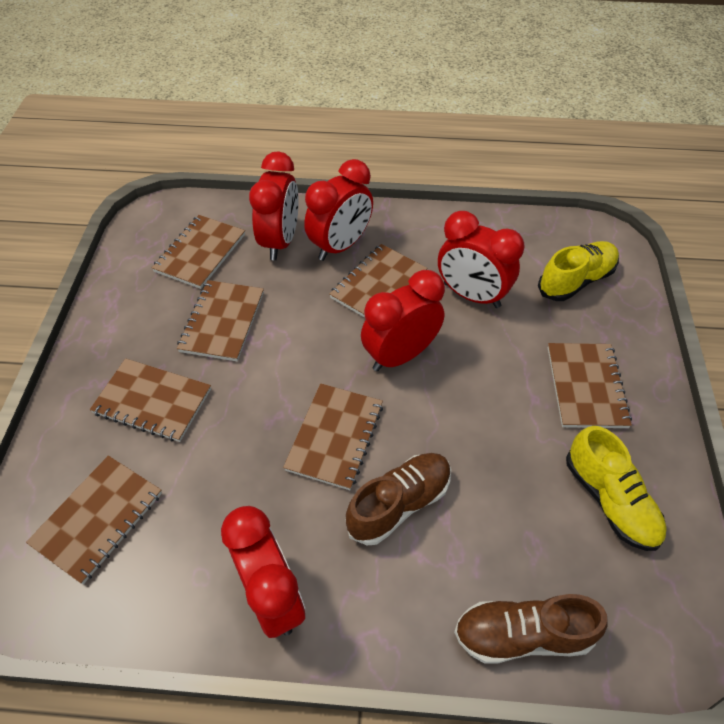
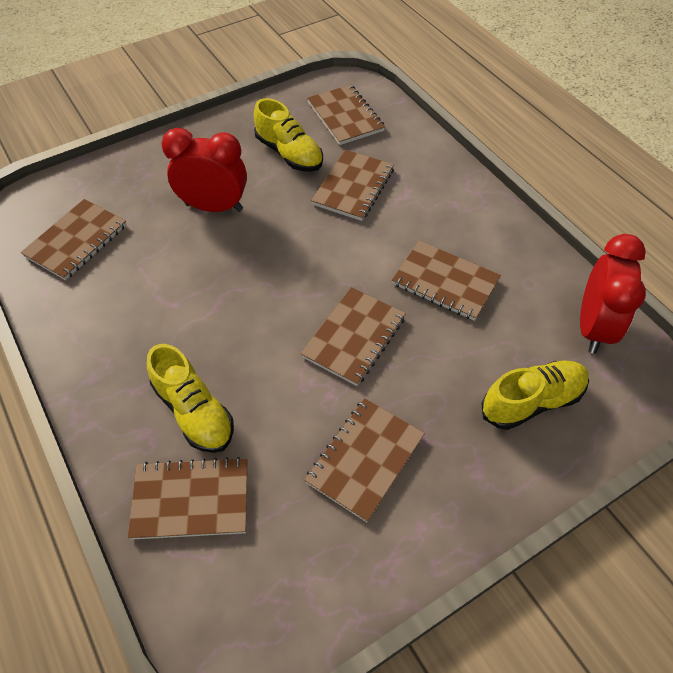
brown shoe: [346,453,451,545] [454,594,608,663] = 2 -> none = 0
red clock: [221,506,305,638] [249,151,299,260] [304,159,373,261] [361,270,445,371] [438,211,524,308] = 5 -> [161,128,247,212] [580,234,646,354] = 2
yellow shoe: [538,241,619,301] [566,426,667,551] = 2 -> [147,344,234,453] [254,98,323,172] [481,361,589,430] = 3

